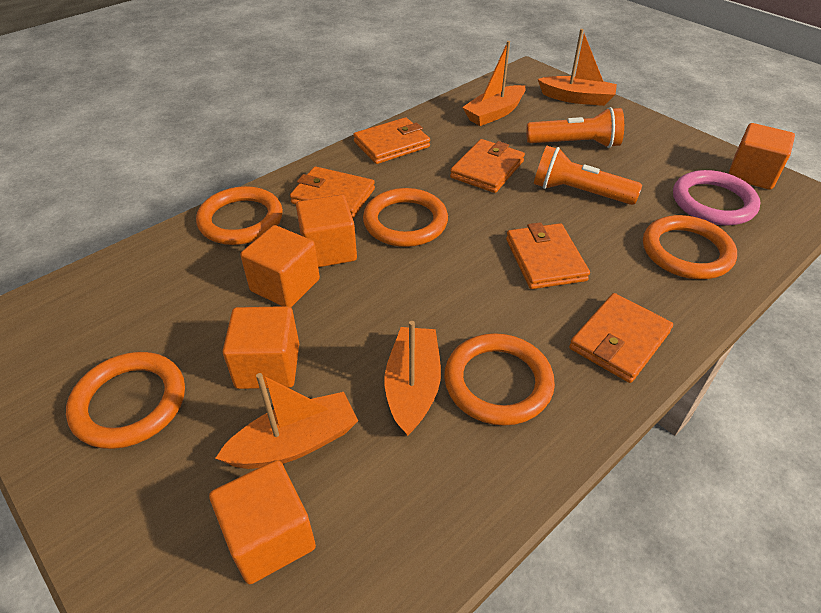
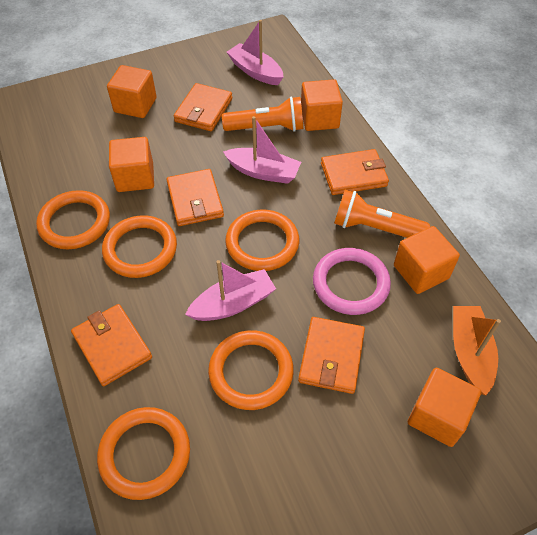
orange boat: [215,373,358,469] [385,321,441,436] [462,41,526,126] [538,29,617,106] = 4 -> [453,306,501,395] = 1
pink boat: none = 0 -> [185,260,276,321] [223,116,301,184] [227,20,283,85] = 3

